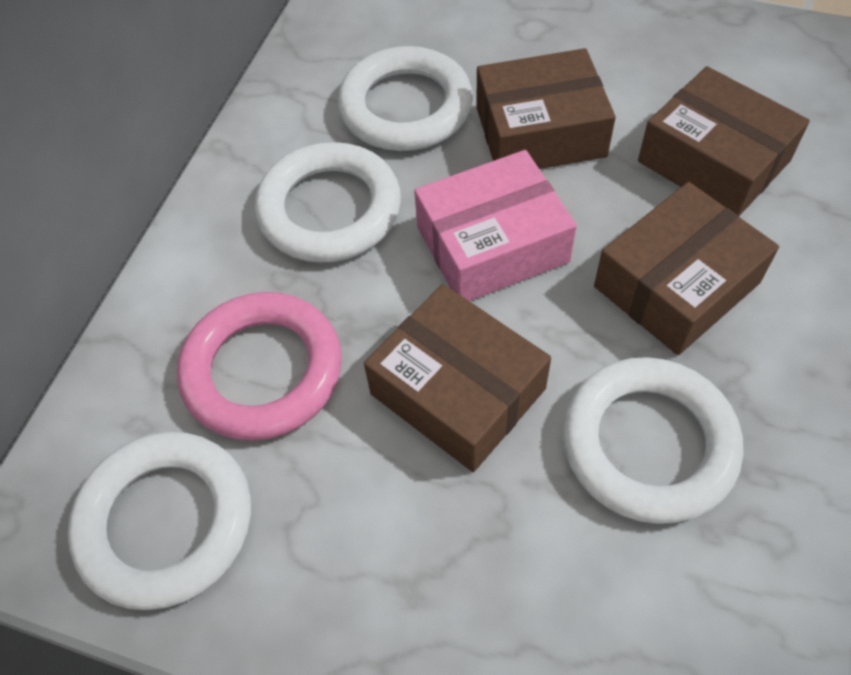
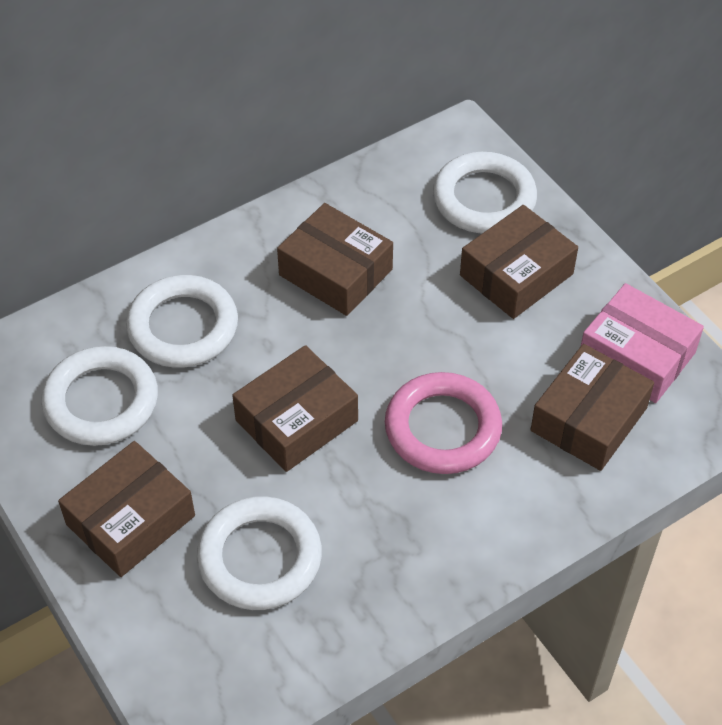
brown box: [364,284,551,472] [476,48,616,169] [594,182,779,355] [638,66,810,216] = 4 -> [58,441,195,577] [232,345,358,472] [277,203,393,316] [460,205,578,319] [530,344,654,471] = 5

